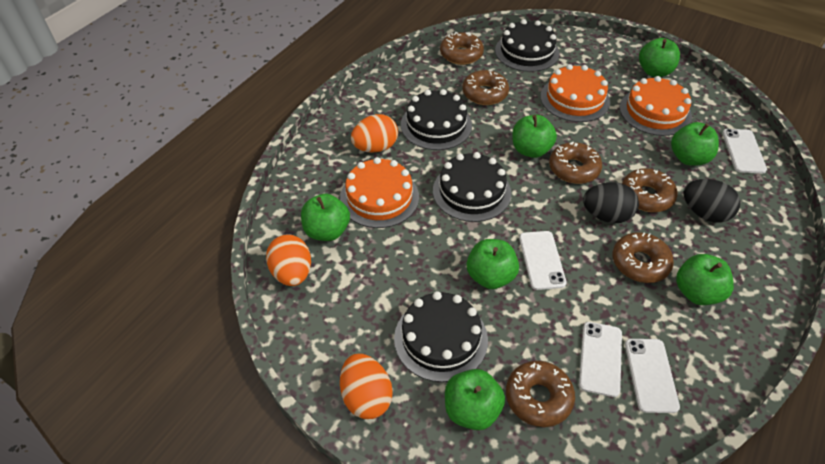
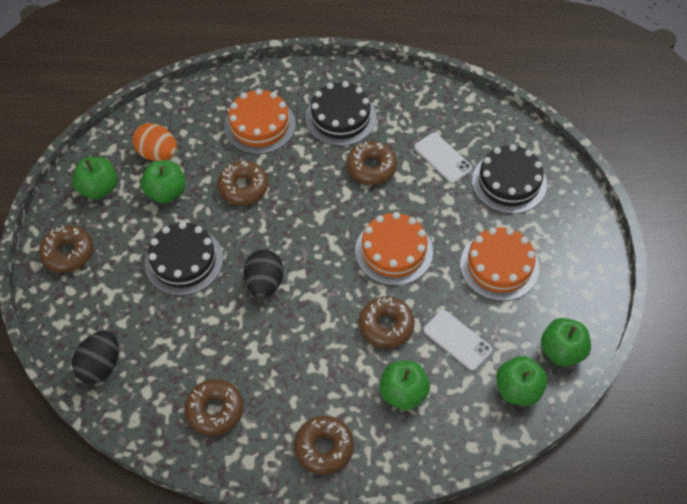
black cake: [394,291,488,382] [401,89,472,150] [433,152,511,222] [495,19,559,72] = 4 -> [145,222,223,296] [305,81,376,146] [472,144,547,214] = 3
green apple: [301,194,350,241] [445,369,505,430] [467,239,519,289] [512,115,557,158] [639,38,680,77] [671,122,719,165] [676,254,734,305] = 7 -> [72,157,117,199] [141,160,186,203] [380,361,430,410] [496,356,547,406] [541,318,591,366] = 5
orange egg: [266,234,311,286] [340,354,393,419] [351,114,398,153] = 3 -> [133,123,177,161] = 1
white phone: [519,231,567,290] [579,322,622,397] [625,339,680,413] [722,129,767,174] = 4 -> [414,133,472,183] [424,310,492,371] = 2

